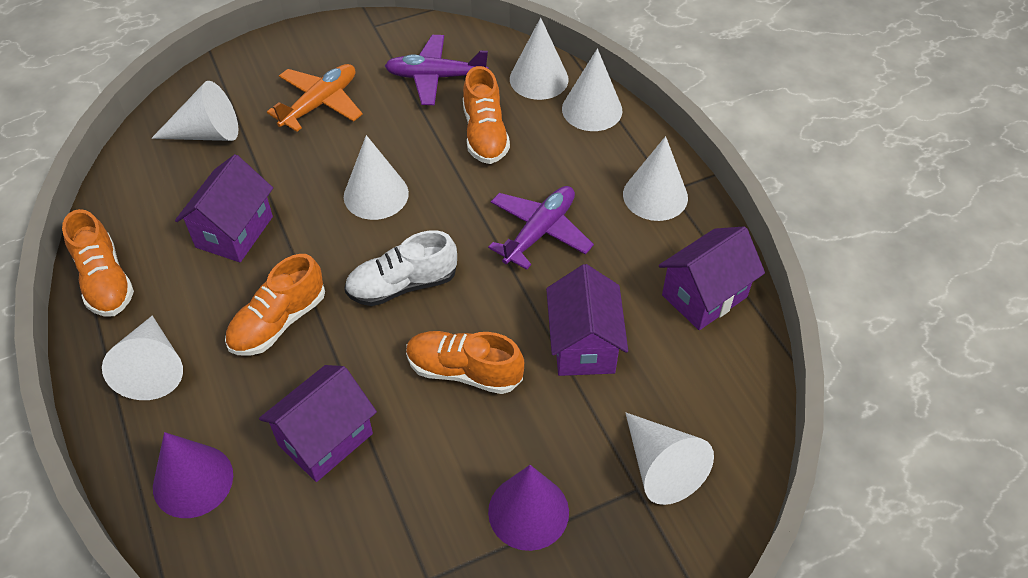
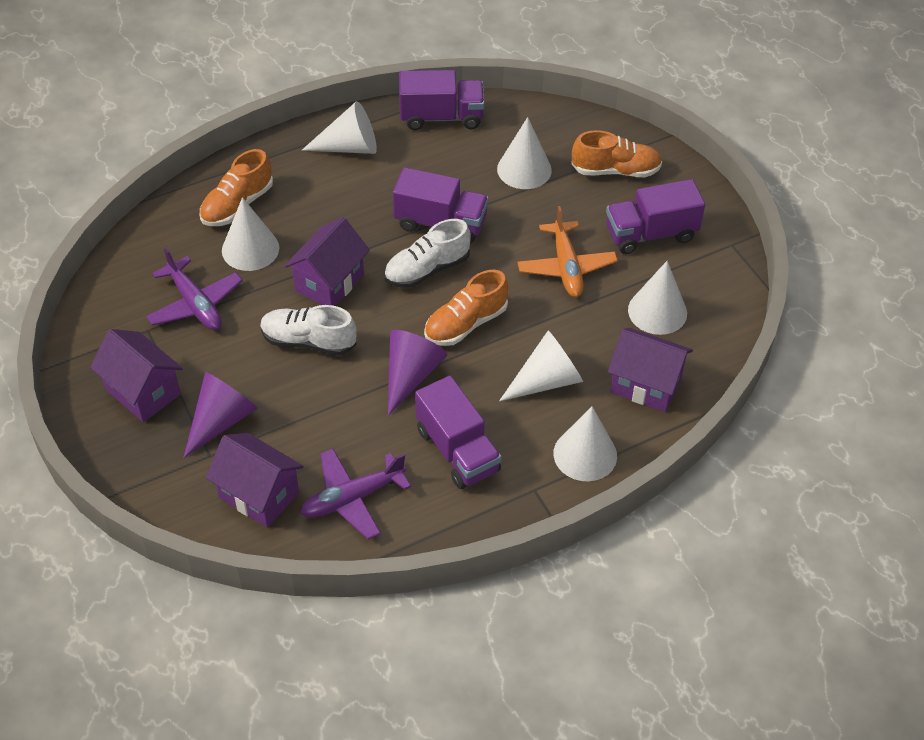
orange shoe: [62,209,134,317] [225,254,325,356] [406,331,524,394] [463,66,510,164] = 4 -> [200,149,273,226] [424,270,508,346] [571,130,662,177] = 3
purple truck: none = 0 -> [393,167,489,244] [399,70,485,130] [415,376,502,489] [606,179,705,254] = 4
white cone: [102,316,183,400] [151,81,238,141] [344,135,409,220] [510,18,569,100] [562,48,623,131] [623,136,688,221] [626,413,714,505] = 7 -> [222,197,279,271] [302,101,377,154] [497,117,552,189] [499,331,583,401] [553,406,617,481] [628,261,687,335] = 6
white shoe: [344,230,457,306] = 1 -> [260,305,357,356] [384,219,471,288] = 2

